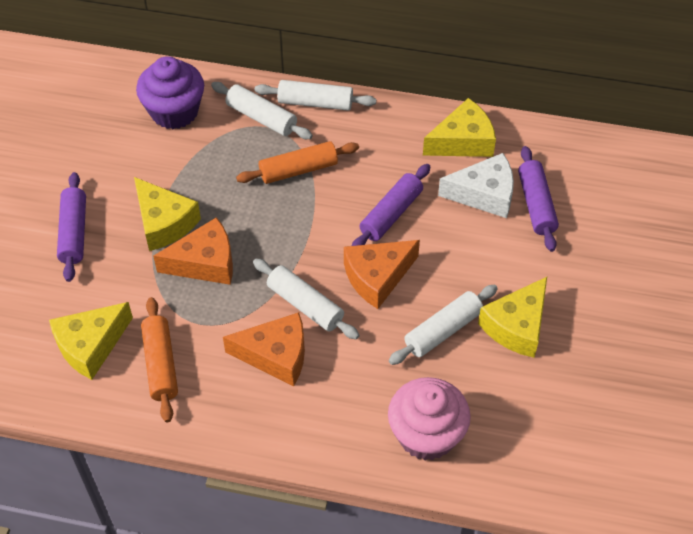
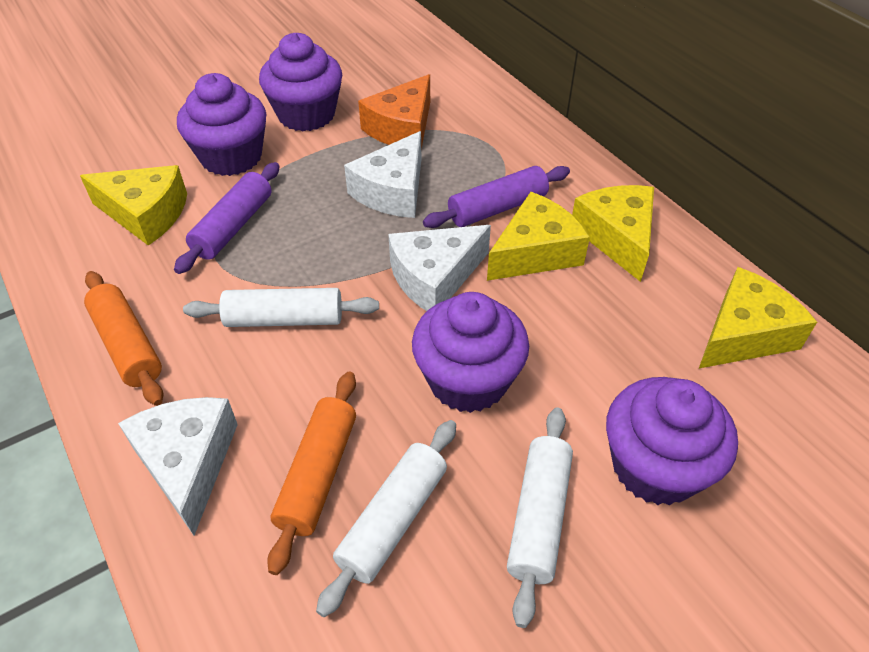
orange cheese: [153,217,233,285] [223,312,305,386] [344,240,420,309] = 3 -> [358,74,430,149] = 1
pink cupcake: [388,377,471,460] = 1 -> none = 0
purple cupcake: [136,56,204,129] = 1 -> [177,73,266,176] [259,33,342,131] [412,292,529,413] [606,377,738,505] = 4
purple rolling pin: [57,172,86,282] [352,164,431,246] [518,146,559,252] = 3 -> [174,162,280,274] [423,166,570,228] = 2
white cheese: [438,153,514,218] = 1 -> [118,397,238,536] [344,131,421,218] [388,225,491,311] = 3
white rolling pin: [211,82,313,139] [253,258,360,339] [255,80,376,111] [389,285,498,365] = 4 -> [183,288,379,327] [316,420,456,617] [507,407,573,628] = 3

